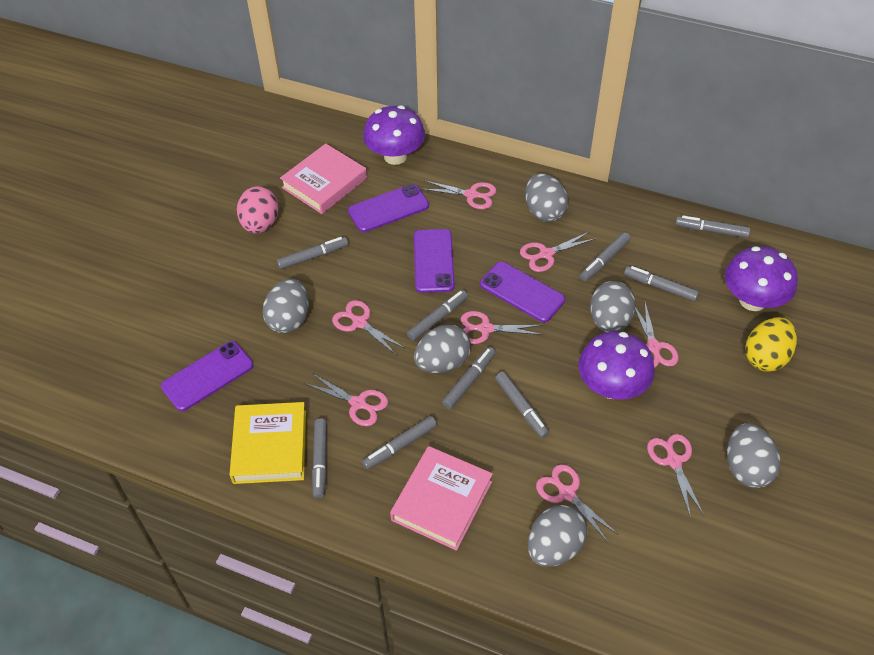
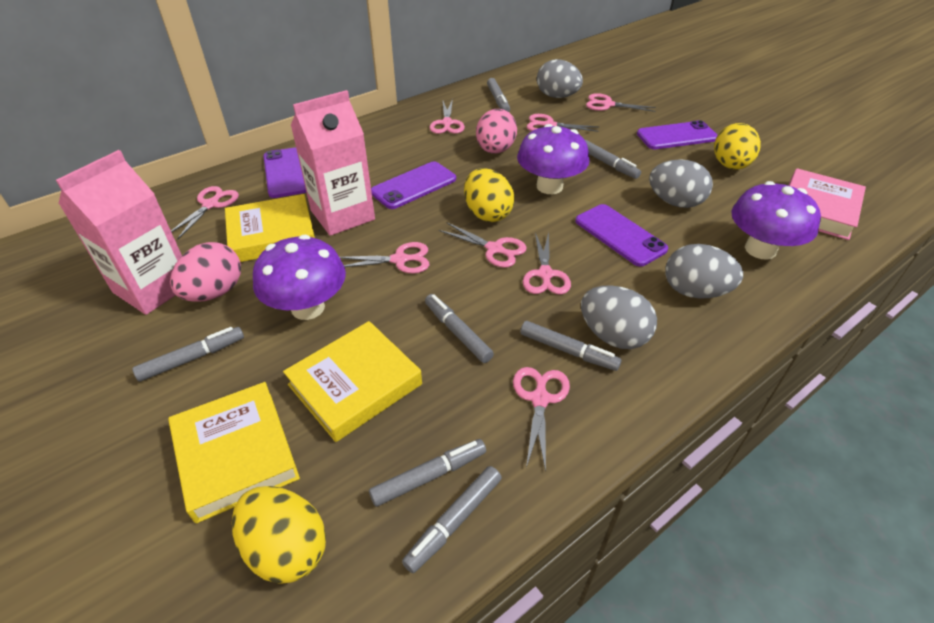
grey egg: [263,279,309,334] [414,325,471,373] [525,173,569,222] [528,505,587,567] [590,281,635,332] [727,423,780,488] = 6 -> [537,59,583,98] [581,285,657,349] [649,159,713,208] [665,244,743,298] = 4
grey marker: [277,237,348,270] [312,419,327,499] [362,416,437,469] [407,290,468,341] [442,347,496,409] [495,371,550,438] [580,232,631,281] [624,266,699,302] [675,216,750,238] = 9 -> [132,327,244,382] [369,439,486,507] [402,466,502,573] [425,294,494,363] [487,78,510,112] [520,321,621,371] [585,140,641,179] = 7
pink book: [280,144,367,214] [390,446,493,551] = 2 -> [788,168,866,240] = 1
pink carton: none = 0 -> [56,150,182,315] [291,90,375,236] = 2
pink egg: [237,186,279,234] = 1 -> [170,242,241,302] [476,109,517,154] = 2
yellow book: [229,402,306,484] = 1 -> [168,382,300,523] [225,194,315,262] [283,321,422,442] = 3
yellow egg: [745,317,797,372] = 1 -> [232,486,326,584] [464,168,514,222] [714,123,761,169] = 3

